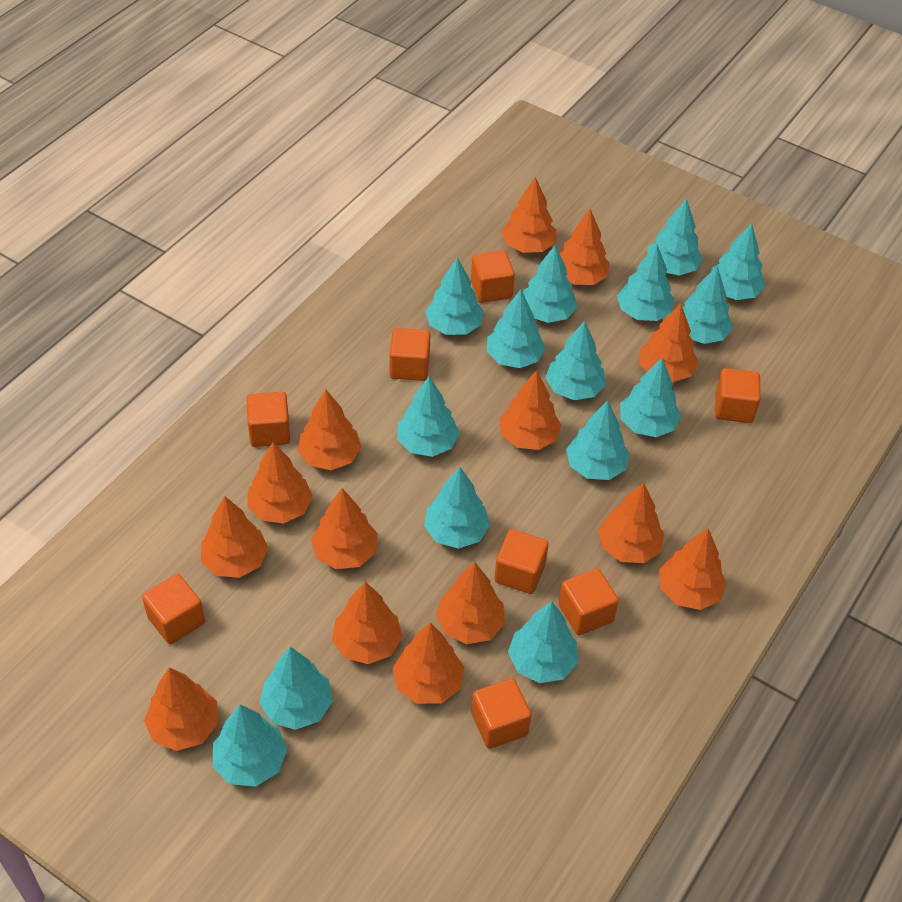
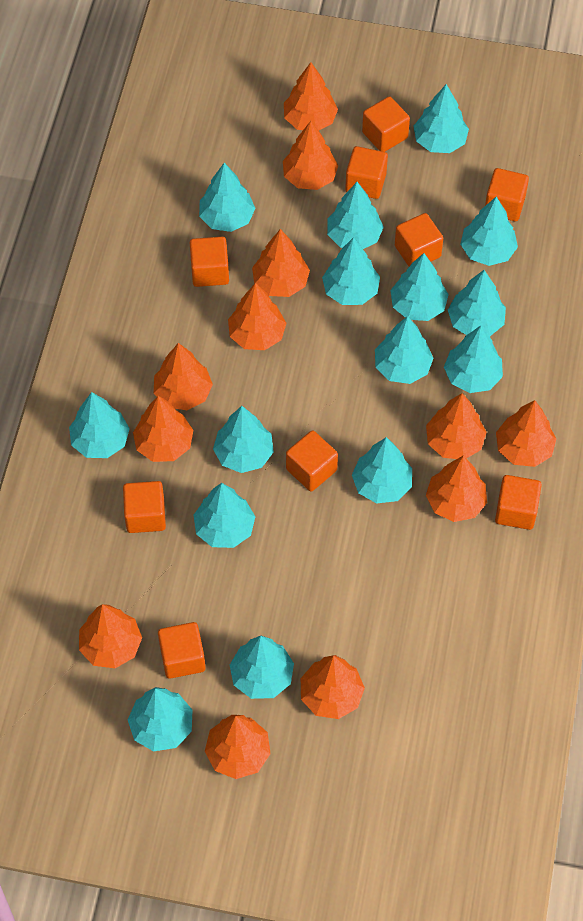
orange cube: [142,574,205,644] [246,392,290,447] [389,328,430,381] [471,250,515,303] [471,678,531,749] [494,529,549,594] [559,568,619,635] [715,368,760,423] = 8 -> [123,481,166,533] [158,622,206,679] [190,237,229,287] [286,430,338,492] [345,146,388,199] [362,96,410,152] [395,213,443,266] [485,168,529,221] [495,475,542,530] = 9
orange tree: [144,667,218,751] [201,496,268,578] [247,442,313,523] [298,390,361,470] [311,488,378,569] [332,582,403,664] [393,623,464,704] [436,562,505,644] [499,370,561,450] [502,177,556,253] [560,209,610,285] [598,483,664,563] [639,303,699,382] [659,529,727,610] = 14 -> [79,604,142,668] [133,396,193,462] [154,343,213,410] [205,715,271,779] [228,283,286,350] [252,229,310,297] [283,121,338,190] [284,62,338,131] [301,655,365,719] [426,393,486,459] [426,455,487,522] [496,400,556,467] = 12

